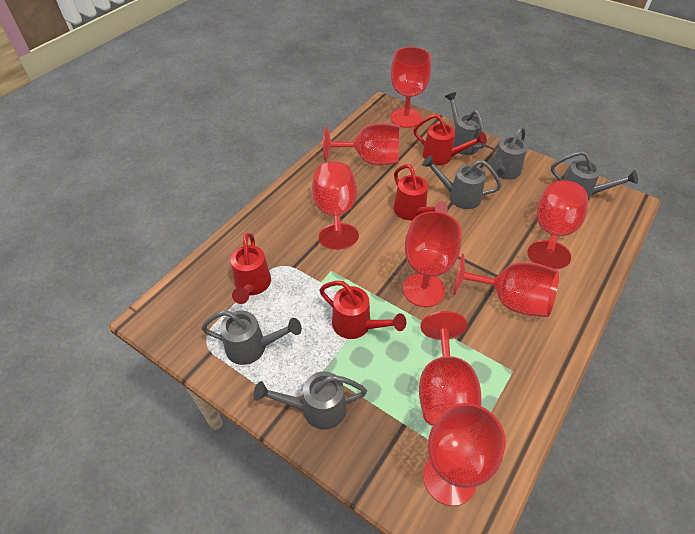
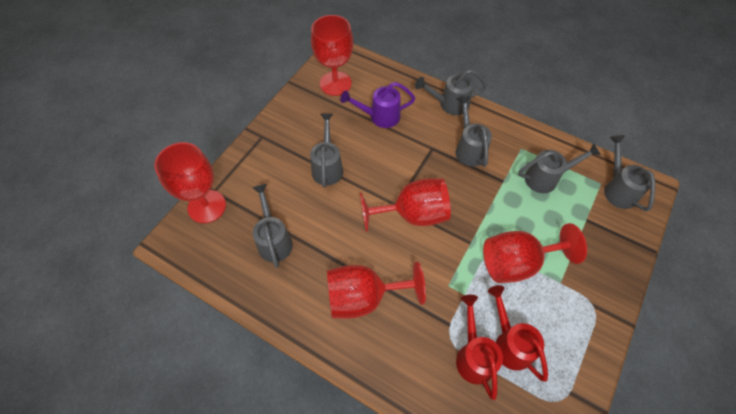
purple watering can: none = 0 -> [340,82,415,128] = 1
red goblet: [312,162,359,250] [323,123,399,165] [391,47,431,128] [403,211,462,307] [419,311,481,426] [423,403,506,506] [453,253,559,317] [527,180,588,269] = 8 -> [154,142,226,223] [311,15,353,96] [327,262,426,319] [360,178,451,232] [483,223,587,283] = 5
red watering can: [231,233,271,304] [319,281,406,339] [394,164,448,220] [413,114,487,165] = 4 -> [456,295,503,400] [488,285,548,382] = 2

